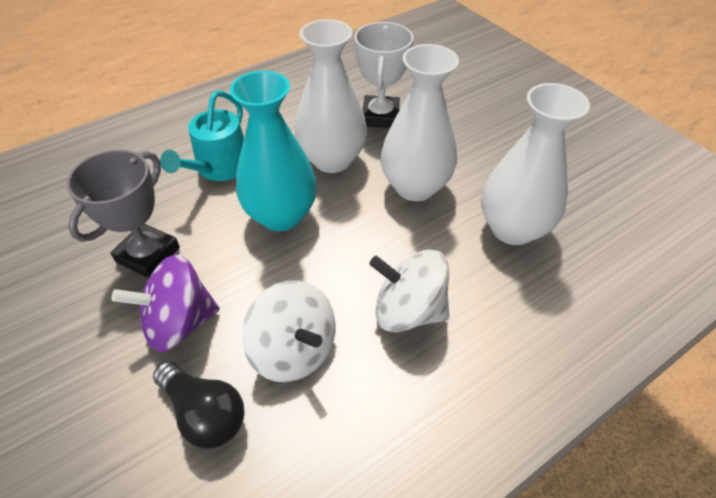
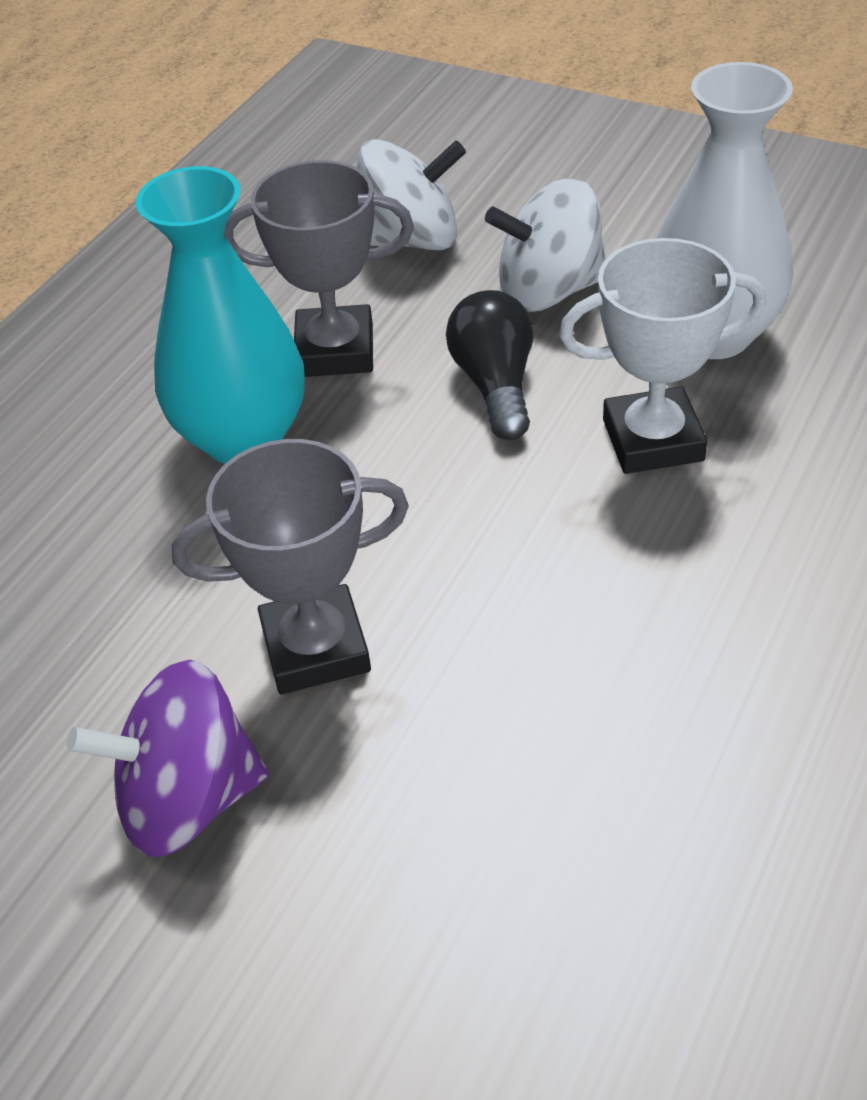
grey trophy: [66,150,180,278] = 1 -> [172,439,409,695] [224,160,414,377] = 2
turquoise watering can: [160,91,244,181] = 1 -> none = 0
white vase: [295,19,367,173] [381,44,459,201] [481,83,590,245] = 3 -> [657,62,793,359] = 1

